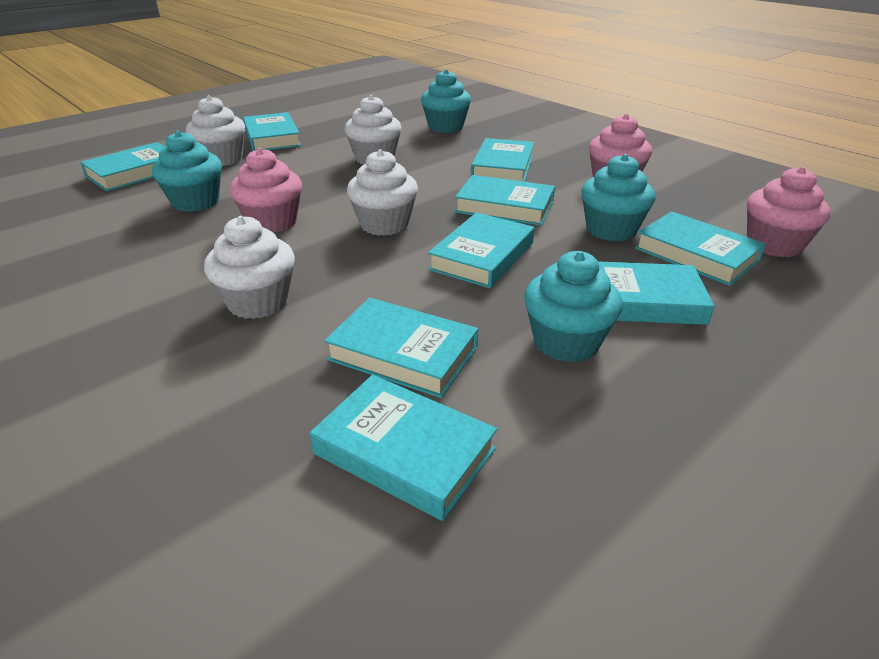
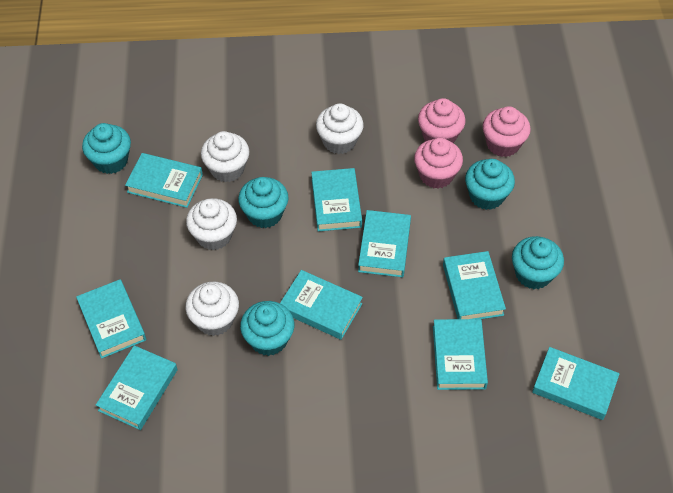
turquoise cupcake: [152,131,222,212] [421,69,471,133] [524,251,623,362] [581,154,656,242] = 4 -> [82,123,131,174] [238,177,289,228] [240,301,294,356] [465,159,515,210] [512,236,564,289] = 5

